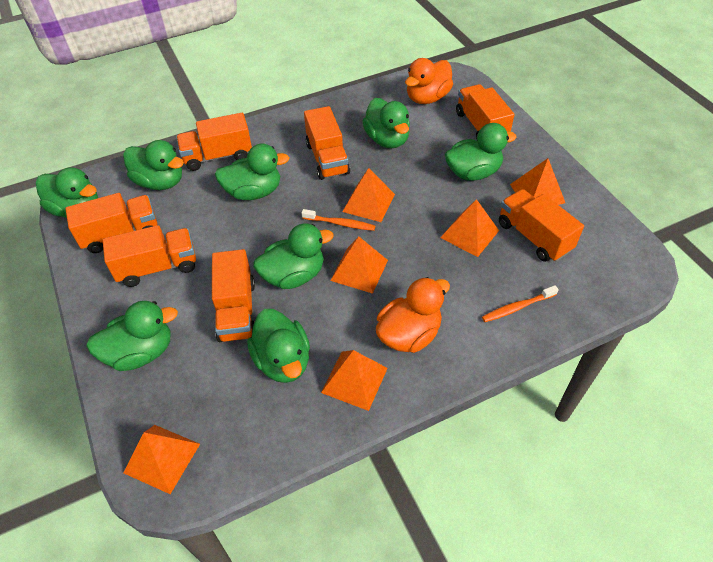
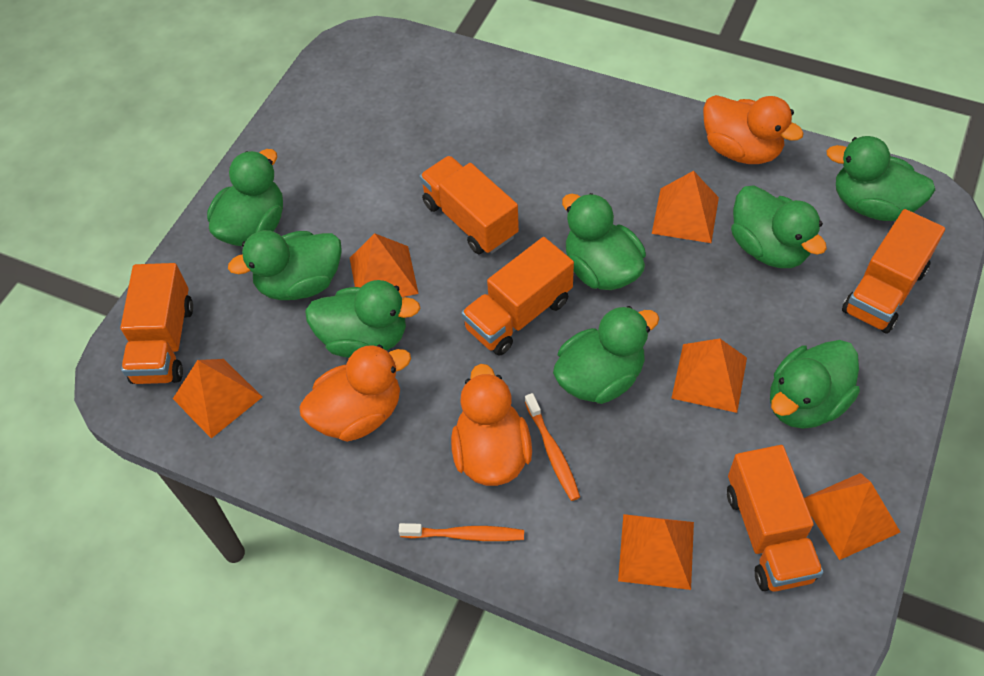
orange duck: [376,277,450,353] [405,58,453,104] = 2 -> [299,345,411,442] [451,364,532,486] [703,95,804,164] = 3
orange truck: [65,193,157,253] [102,225,196,287] [176,113,252,171] [212,249,255,342] [304,106,350,180] [456,84,515,139] [499,189,584,262] = 7 -> [120,263,193,384] [420,156,519,254] [461,237,574,356] [727,445,823,592] [842,209,945,334] = 5

